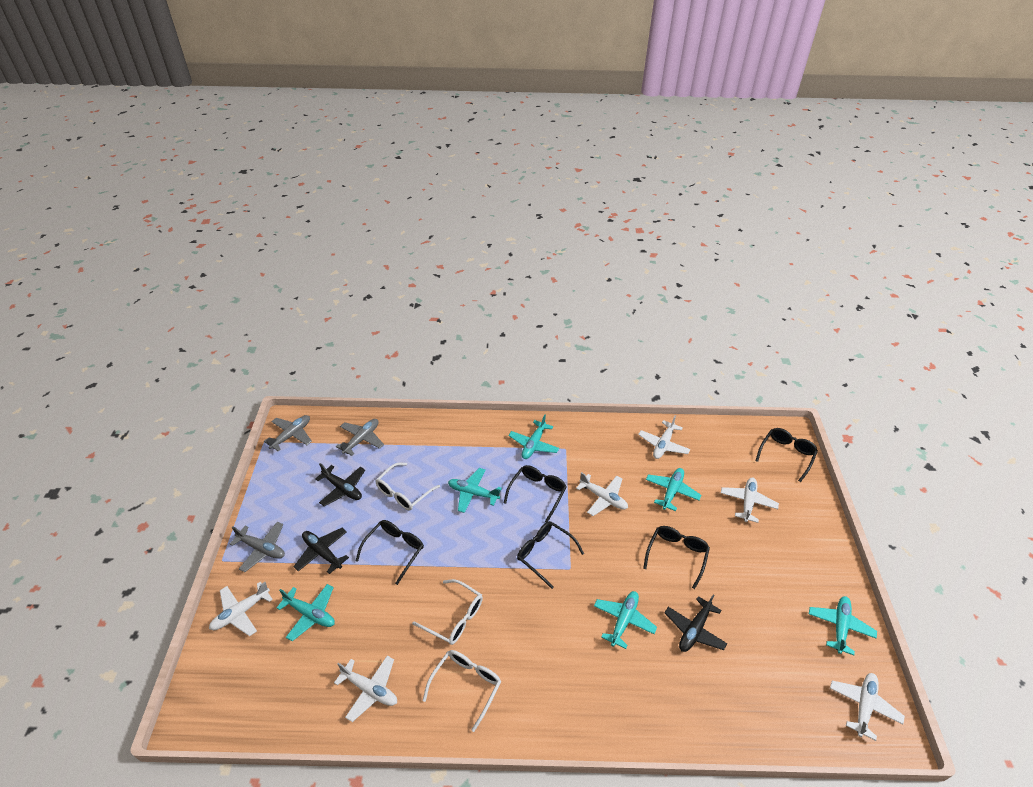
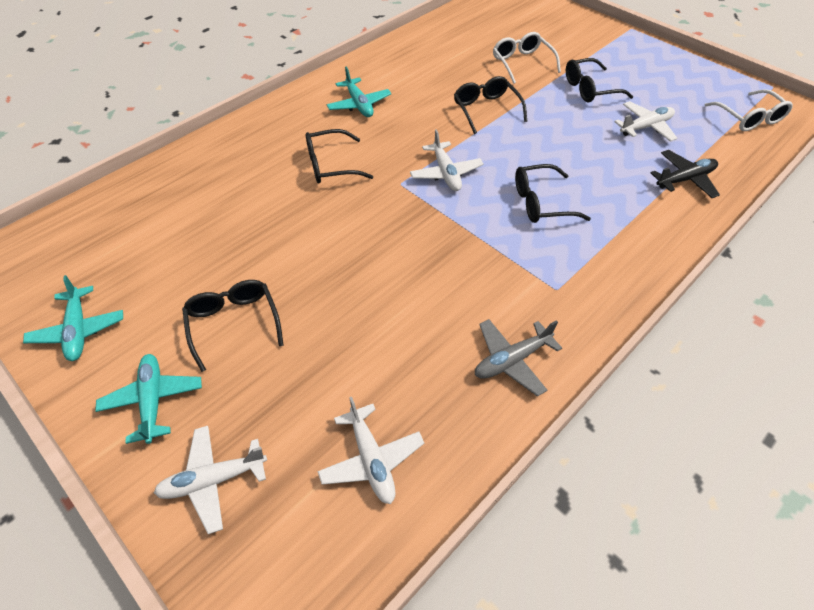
black plane: [293,528,349,574] [315,463,365,506] [664,595,727,652] = 3 -> [651,150,720,198] = 1
grey plane: [230,522,285,572] [264,415,312,451] [336,419,384,456] = 3 -> [475,319,562,397] = 1
turquoise plane: [277,584,335,641] [448,468,502,513] [508,414,559,459] [594,591,657,649] [646,468,701,511] [809,596,877,655] = 6 -> [23,275,123,361] [95,354,202,444] [327,67,391,117] = 3
white glasses: [375,462,440,511] [412,579,483,645] [423,650,501,732] = 3 -> [493,32,561,84] [705,89,793,131] = 2
white plane: [209,582,273,636] [334,656,397,722] [576,472,628,516] [638,415,690,459] [721,478,779,523] [830,673,905,741] = 6 -> [154,426,267,534] [317,397,424,504] [410,129,484,191] [614,101,677,142] = 4

